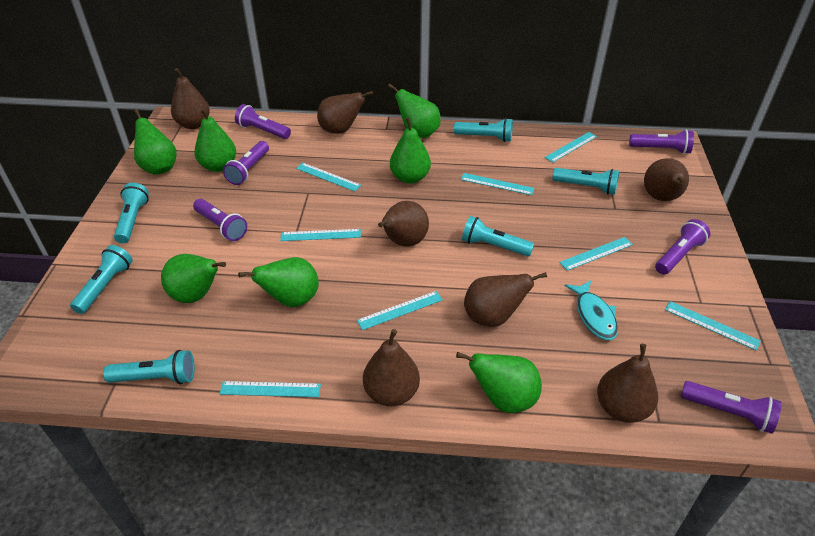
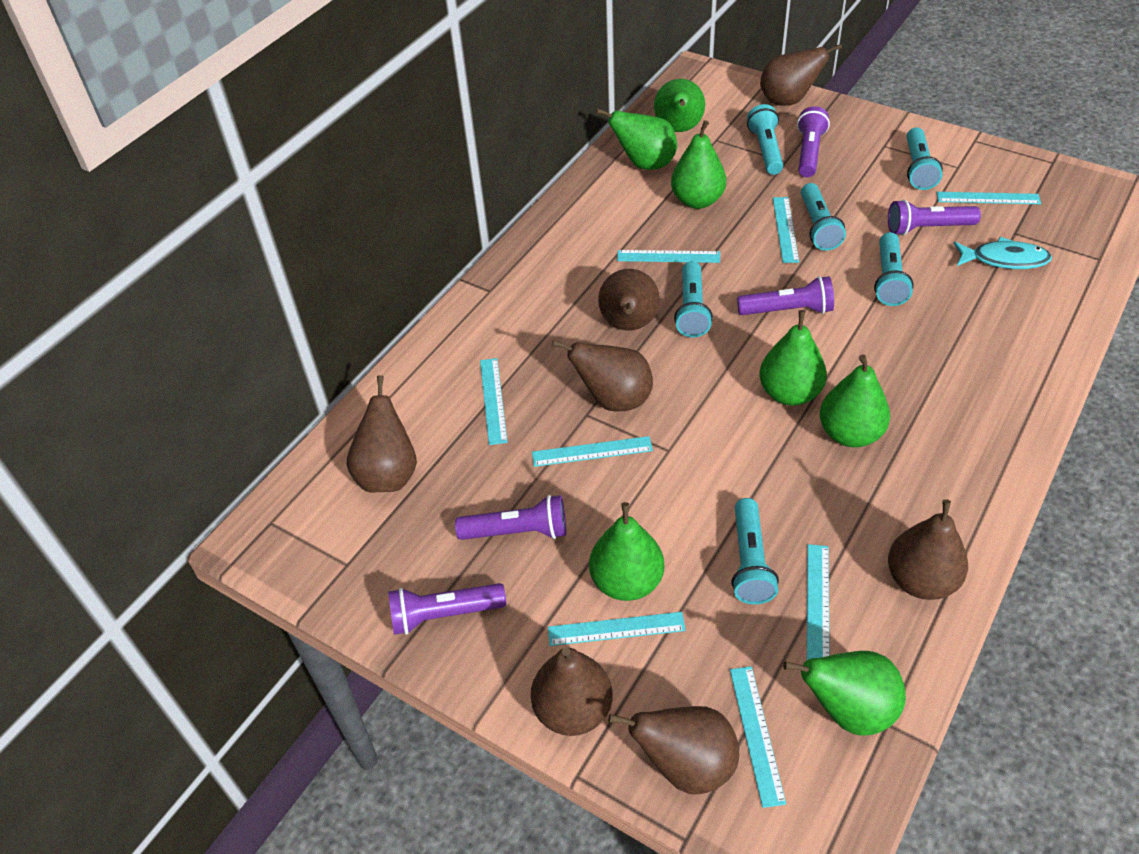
purple flashlight: [193,199,247,241] [223,141,269,185] [235,104,291,139] [629,130,694,154] [655,219,710,275] [681,381,782,434] = 6 -> [388,583,506,635] [455,495,566,540] [737,276,834,315] [797,107,830,177] [888,199,981,236] = 5

